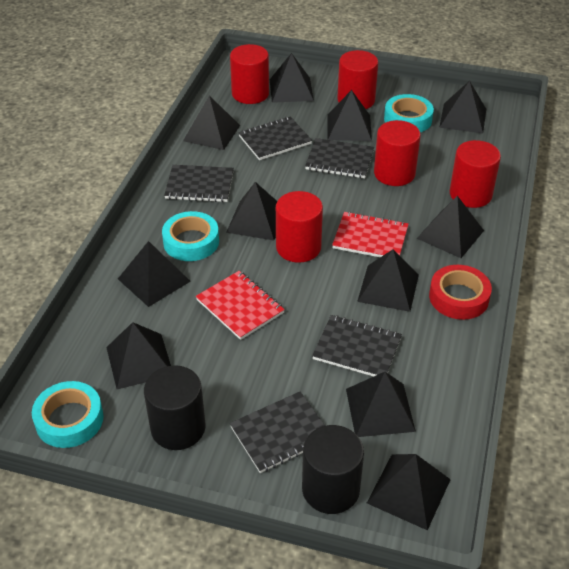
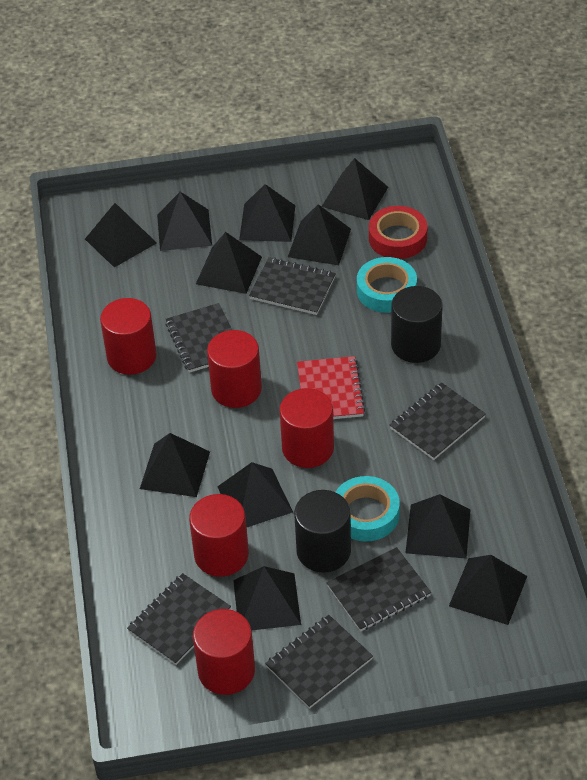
black notebook: [164,165,234,202] [230,391,325,473] [238,116,312,160] [305,138,374,178] [312,315,402,377] = 5 -> [127,573,231,665] [166,303,232,373] [249,257,336,315] [265,615,373,709] [327,547,431,632] [390,382,486,460] = 6
red notebook: [196,271,285,340] [332,212,409,257] = 2 -> [297,356,365,419] = 1
turquoise tape: [32,381,104,448] [162,211,219,261] [384,94,434,132] = 3 -> [336,476,400,541] [357,257,417,313] = 2

